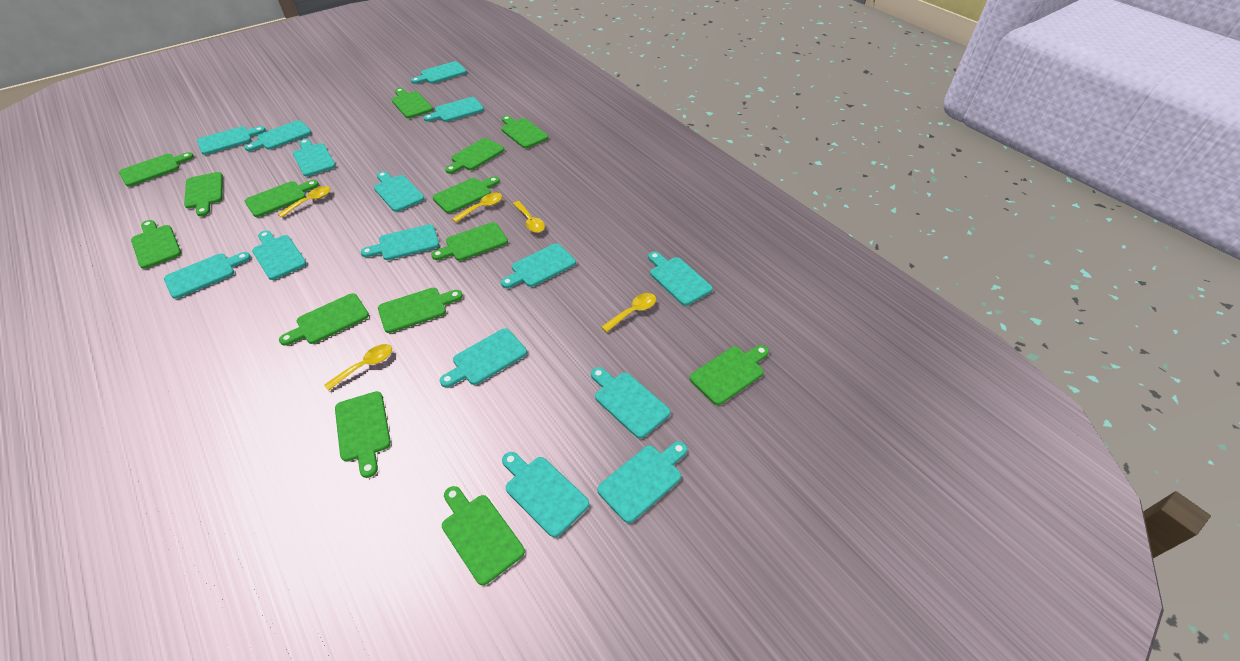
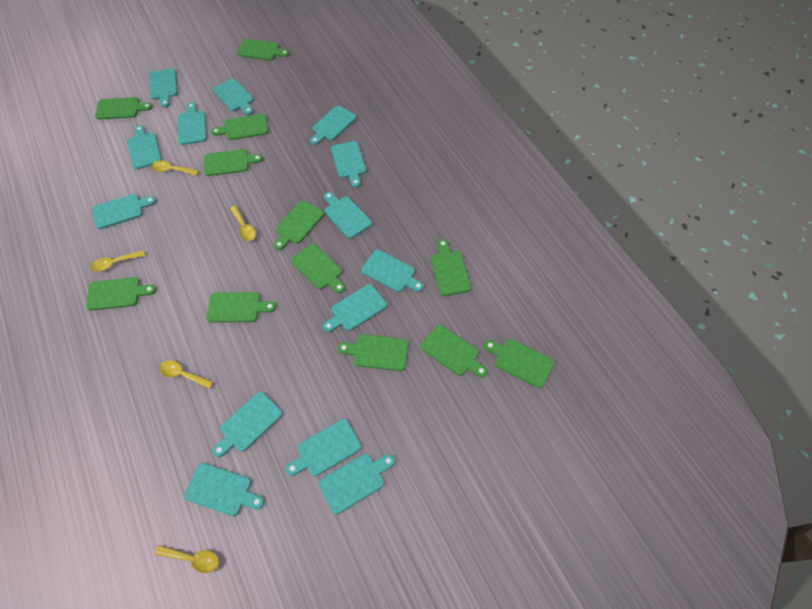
green cutting board: [119,152,194,187] [131,220,181,269] [184,172,223,216] [245,180,319,217] [279,293,369,346] [335,391,391,478] [378,288,463,333] [391,88,433,118] [431,222,508,261] [433,176,500,213] [442,486,525,585] [445,138,504,174] [501,115,548,148] [690,345,769,405] = 14 -> [86,277,156,311] [95,97,153,120] [204,149,263,176] [207,292,276,323] [211,114,268,140] [237,39,289,61] [274,201,324,250] [291,244,345,293] [338,334,408,371] [421,325,487,377] [431,239,471,296] [484,339,554,388] = 12
turquoise cutting board: [164,252,251,299] [197,126,266,155] [244,120,312,151] [252,230,307,280] [293,139,336,176] [361,224,439,260] [374,171,425,212] [411,61,467,84] [423,97,484,122] [440,328,527,388] [501,243,576,288] [502,452,589,537] [591,367,670,439] [597,441,687,523] [648,251,713,306] = 15 -> [92,194,156,229] [128,125,162,169] [149,68,178,107] [178,102,207,145] [184,463,264,516] [213,79,254,115] [213,392,283,457] [286,419,362,476] [310,106,357,145] [319,454,395,514] [323,284,387,332] [324,192,372,239] [331,141,366,187] [361,250,424,292] = 14

